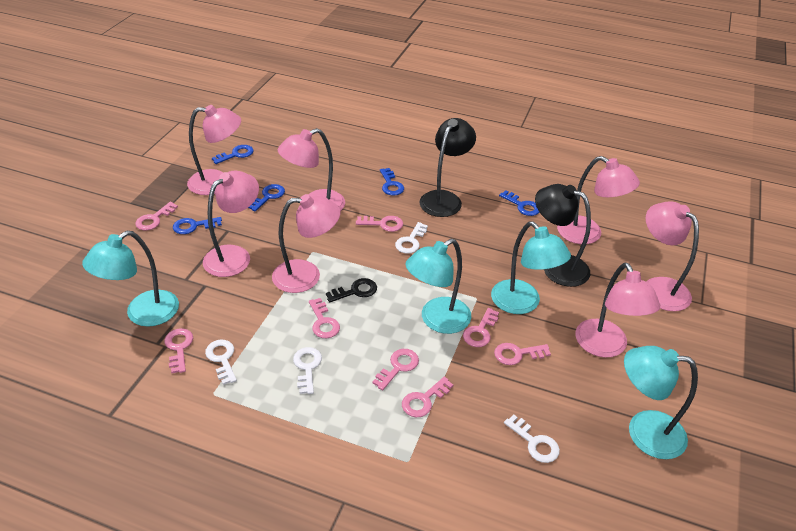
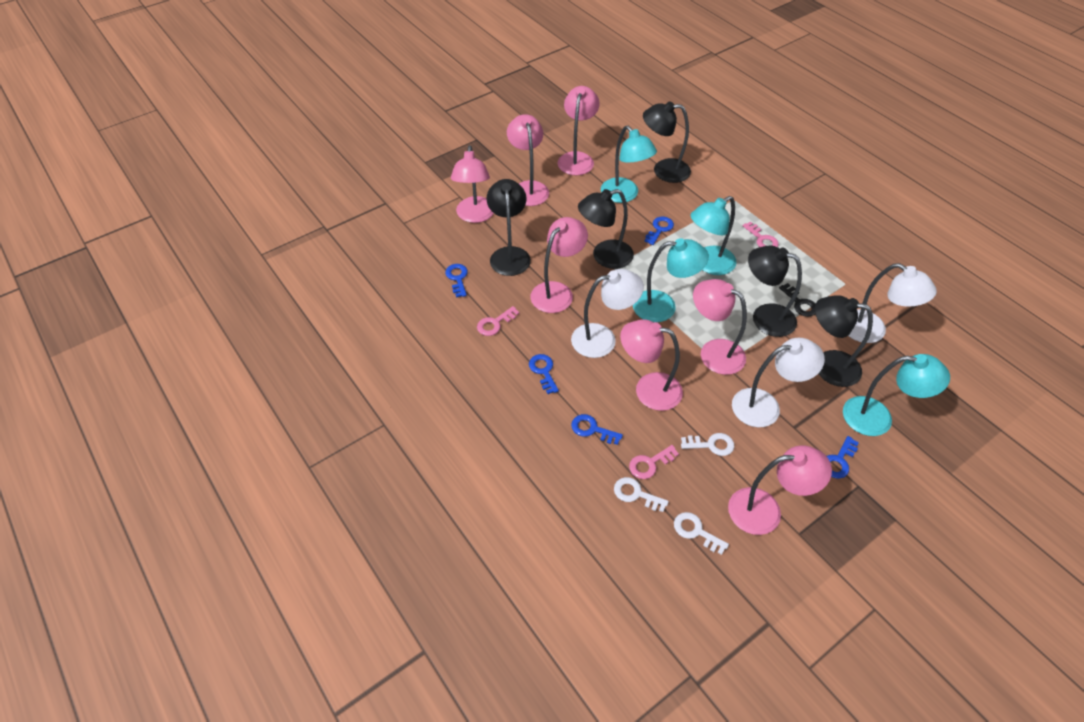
black lamp: [420,118,476,217] [535,184,591,287] = 2 -> [487,179,531,276] [578,189,634,269] [643,101,691,183] [748,245,802,337] [815,295,873,387] = 5
pink key: [135,202,178,230] [164,328,193,373] [309,298,340,338] [356,216,403,232] [372,349,419,390] [402,377,453,417] [463,308,499,347] [494,343,551,365] = 8 -> [477,306,520,336] [629,445,679,479] [743,221,779,247] = 3
white key: [205,340,237,385] [293,347,322,394] [395,222,428,254] [504,414,560,463] = 4 -> [614,477,669,512] [674,512,729,555] [681,433,734,456] = 3
white lamp: none = 0 -> [571,269,644,358] [732,338,825,427] [848,263,937,343] = 3

